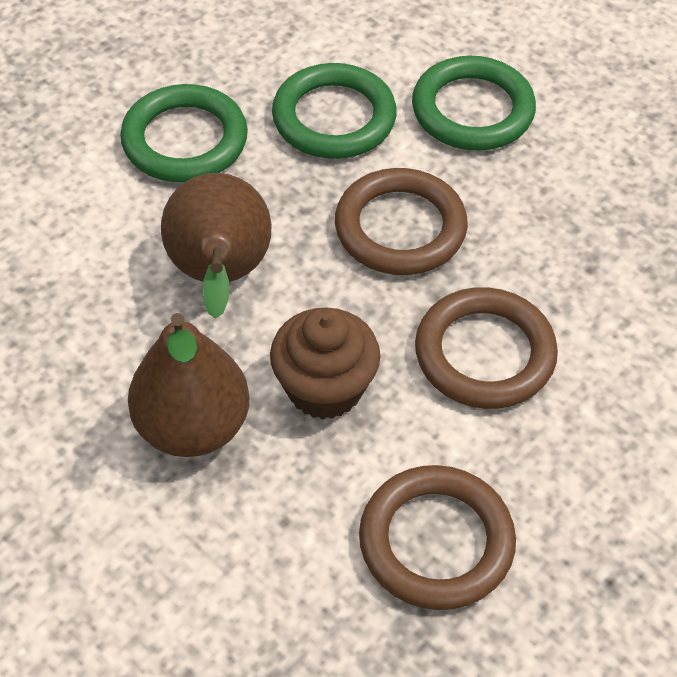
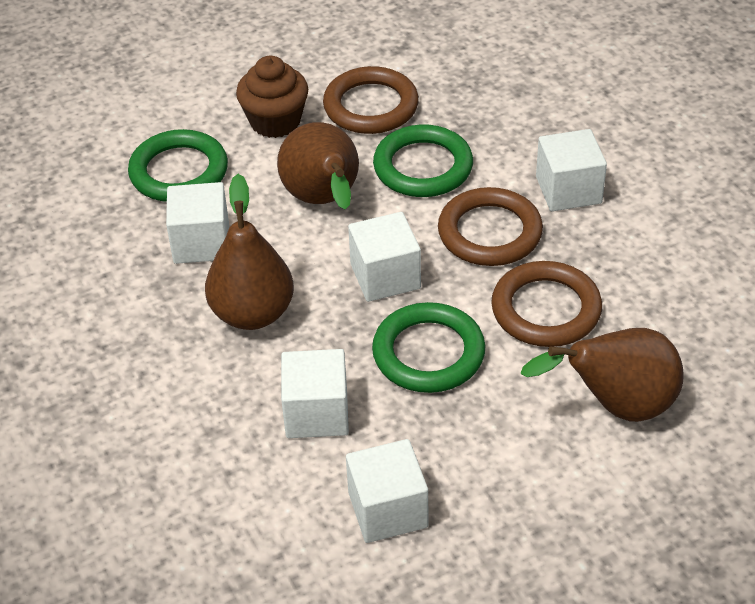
brown pear: [128,313,249,457] [161,173,271,319] = 2 -> [205,174,294,330] [277,122,359,209] [520,328,684,422] = 3
white cube: none = 0 -> [166,182,229,264] [281,349,349,438] [346,439,428,543] [348,212,421,302] [536,129,607,211] = 5

